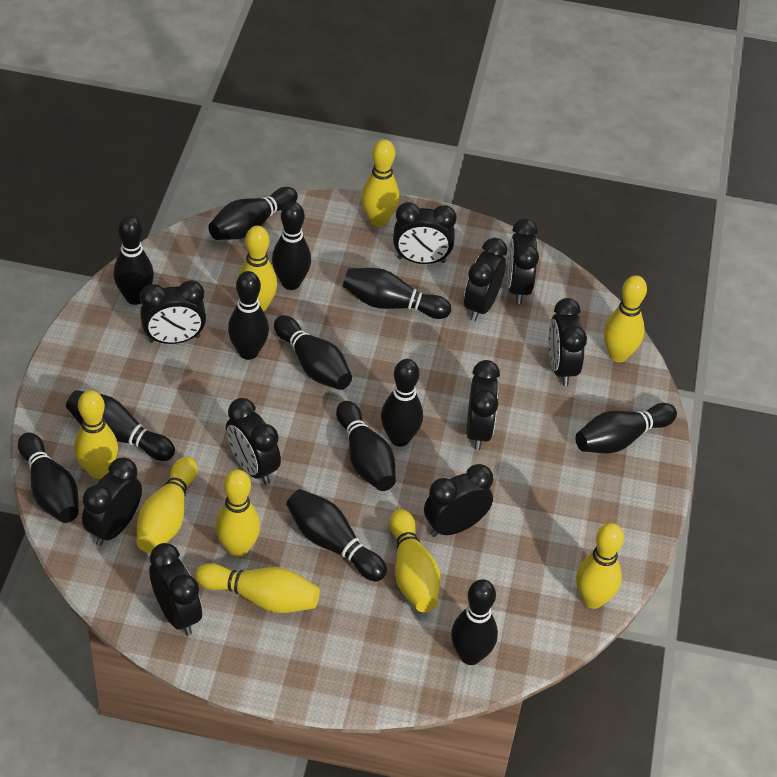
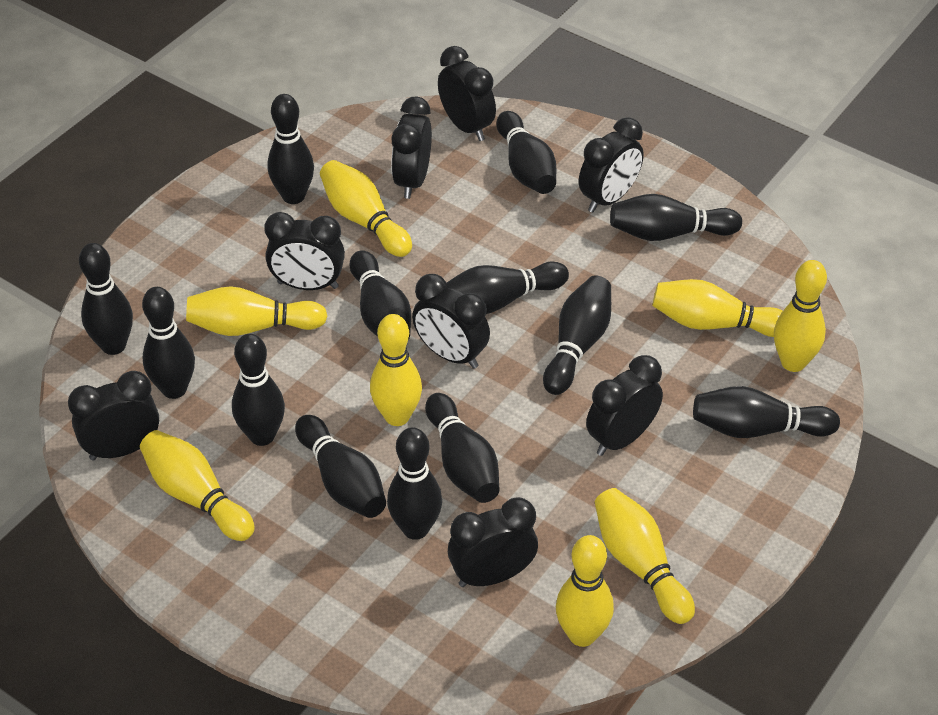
black clock: [82,457,142,546] [140,280,206,344] [149,543,202,636] [226,398,281,485] [393,202,457,264] [424,464,493,537] [464,238,507,321] [467,360,500,450] [507,219,539,304] [548,298,587,386] = 10 -> [68,371,159,460] [264,212,345,290] [391,97,432,199] [412,274,490,369] [438,46,496,141] [448,497,538,587] [579,117,644,213] [586,355,663,456] = 8
yellow bowling pin: [74,390,118,479] [136,457,197,553] [195,563,320,613] [215,469,260,557] [238,226,277,312] [362,139,399,227] [389,509,441,612] [576,523,624,609] [604,275,647,362] = 9 -> [140,430,255,541] [186,286,327,336] [320,160,412,257] [370,314,422,426] [556,535,614,647] [595,488,695,624] [652,279,783,337] [774,260,827,372] = 8

